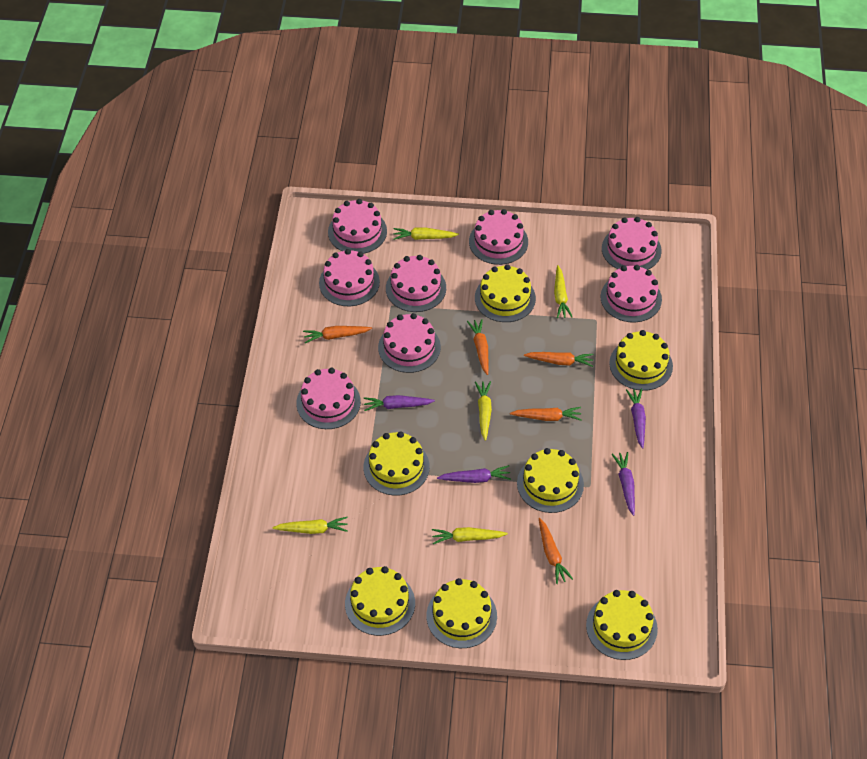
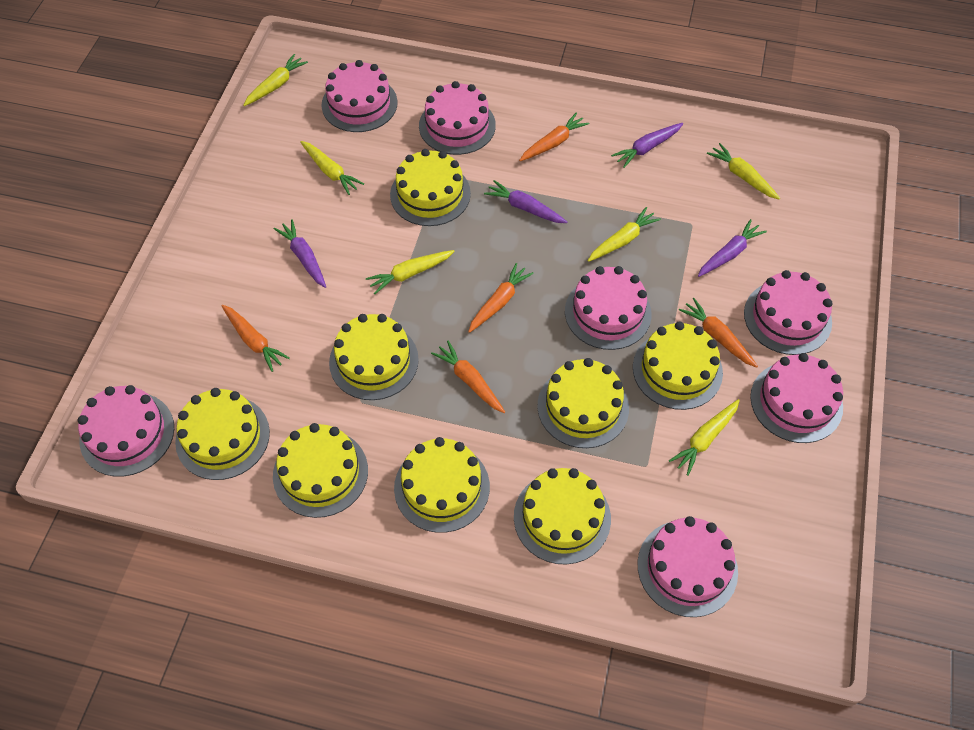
pink cake: [296,368,361,429] [319,249,380,306] [328,199,387,254] [378,313,441,373] [386,255,446,312] [469,209,528,265] [600,265,662,322] [602,217,662,270] = 8 -> [78,385,174,477] [321,60,397,132] [419,81,496,155] [565,266,652,350] [637,516,738,617] [744,270,832,355] [750,353,843,443] = 7
yellow cake: [345,566,415,636] [364,431,430,496] [426,578,497,648] [475,264,536,322] [517,448,584,513] [586,590,658,660] [609,330,673,391] = 7 -> [175,388,270,480] [273,423,368,518] [329,314,419,400] [390,149,471,226] [394,437,490,533] [514,468,611,565] [537,358,629,448] [633,321,723,410] = 8
yellow carrot: [272,517,348,534] [393,227,459,240] [432,527,508,544] [475,381,492,441] [554,265,572,318] = 5 -> [243,54,308,106] [300,141,364,195] [366,250,455,294] [588,207,661,262] [669,399,740,476] [707,143,780,200] = 6

